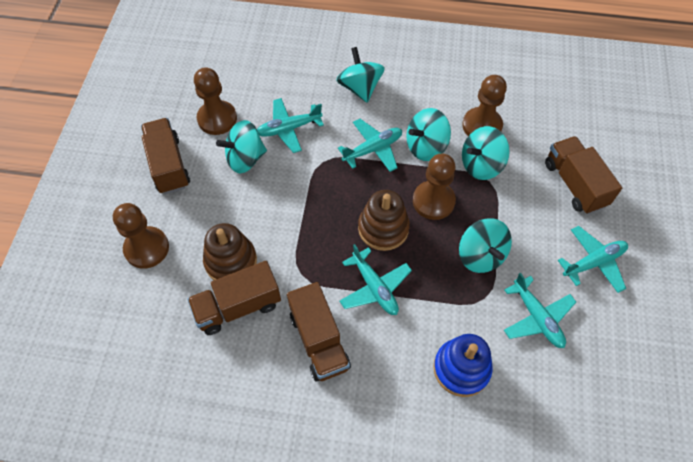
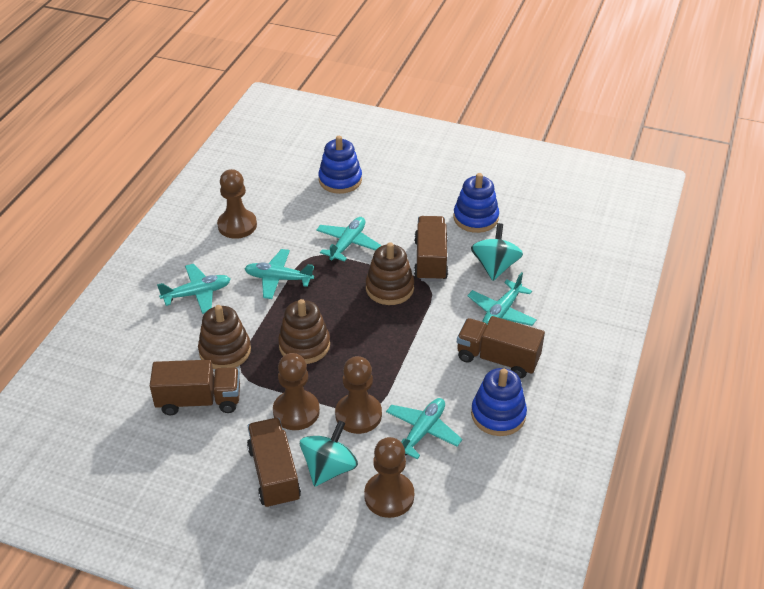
blue stacking toy: [433,334,493,397] = 1 -> [318,136,362,194] [454,173,499,233] [471,368,527,436] = 3
brown stacking toy: [203,223,257,280] [358,190,410,251] = 2 -> [198,305,251,369] [278,299,330,364] [366,242,414,305] = 3
turquoise spinning top: [216,120,267,173] [336,47,385,102] [406,108,451,161] [459,218,512,273] [462,126,510,180] = 5 -> [300,421,358,487] [471,223,523,281] = 2

